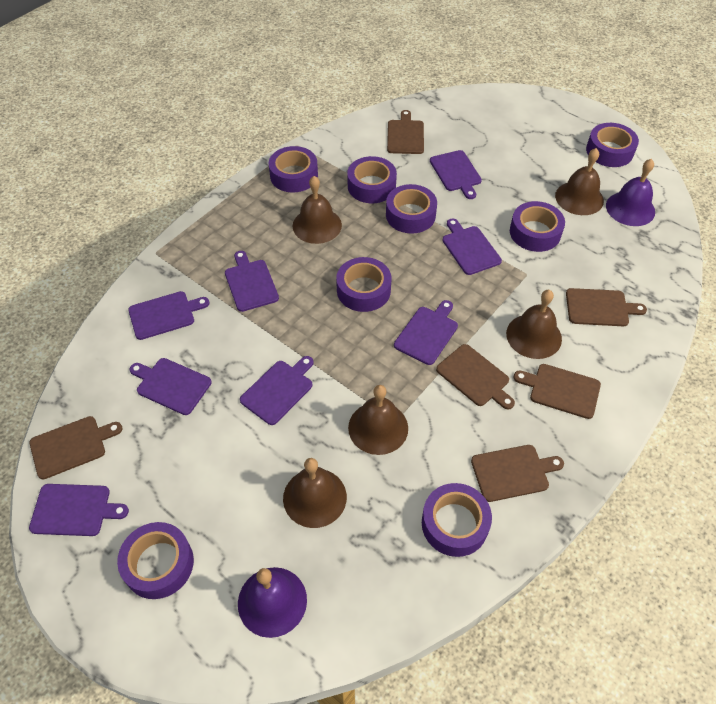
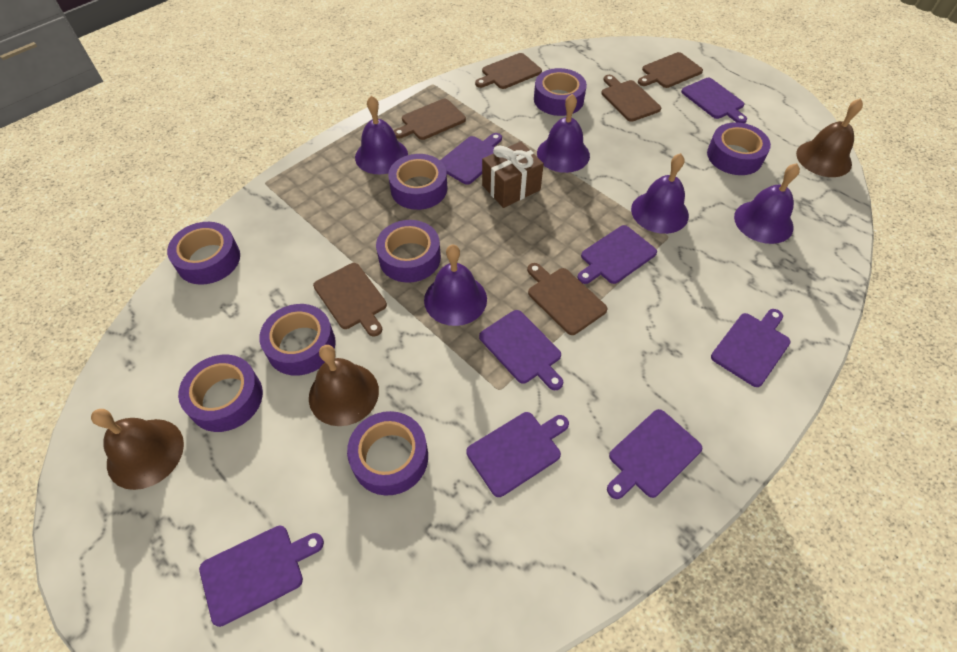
brown bell: [283,458,347,528] [293,176,342,244] [348,385,408,455] [506,290,562,359] [555,148,604,215] = 5 -> [91,409,184,490] [309,345,379,426] [796,98,863,177] = 3
brown gift: none = 0 -> [482,141,544,208] = 1
purple bell: [238,567,307,638] [606,159,655,226] = 2 -> [355,96,408,174] [424,245,487,326] [537,94,590,173] [631,153,689,234] [734,163,800,244] = 5

